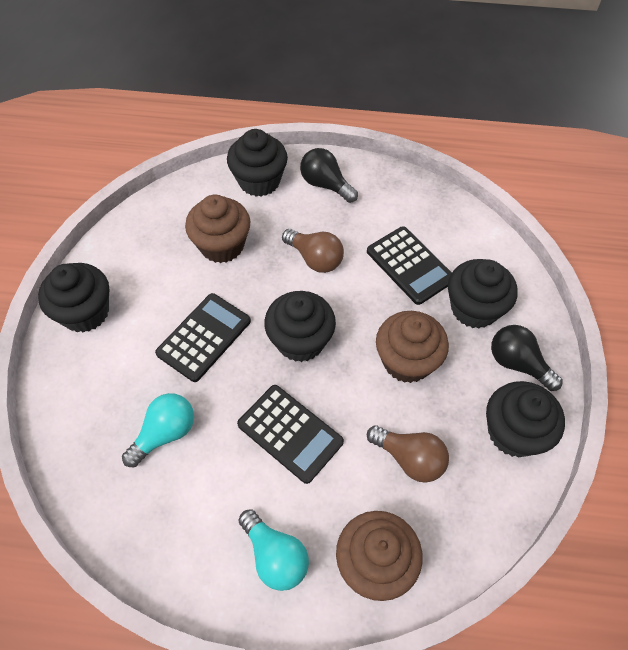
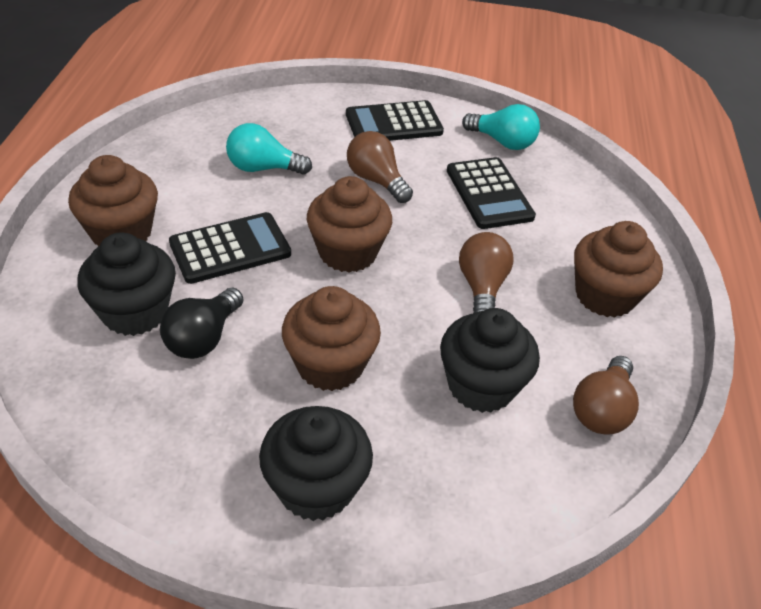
black cupcake: [38,263,109,333] [227,129,288,197] [264,291,336,362] [448,259,517,329] [486,381,565,458] = 5 -> [77,232,176,336] [259,406,373,521] [440,308,540,413] = 3
black light bulb: [300,148,358,203] [491,325,563,391] = 2 -> [160,288,244,359] = 1
brown cupcake: [185,195,250,263] [336,511,423,601] [376,311,449,383] = 3 -> [68,155,158,246] [282,286,381,391] [307,176,392,272] [574,221,663,318] = 4
brown light bulb: [282,229,344,273] [367,426,449,483] = 2 -> [347,131,413,203] [459,232,514,313] [573,356,639,434] = 3

